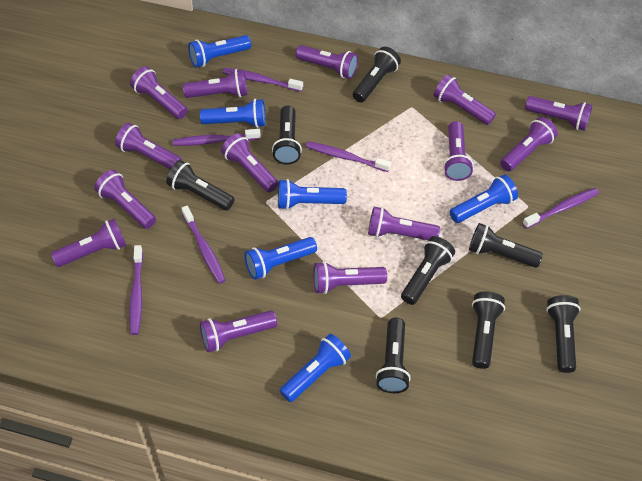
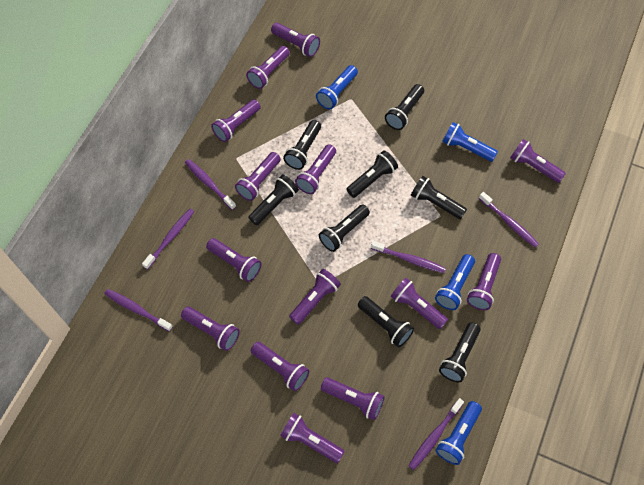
blue flashlight: [188,35,251,67] [200,99,266,128] [244,237,317,280] [278,179,347,210] [280,334,351,402] [450,174,518,223] = 6 -> [316,65,358,110] [435,254,475,310] [436,401,482,465] [442,122,498,162] = 4

